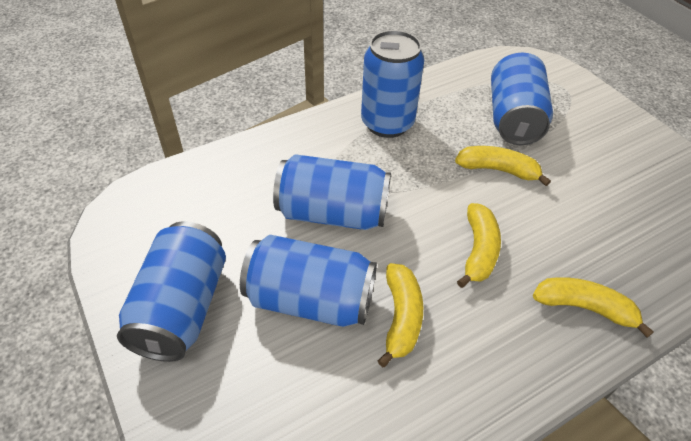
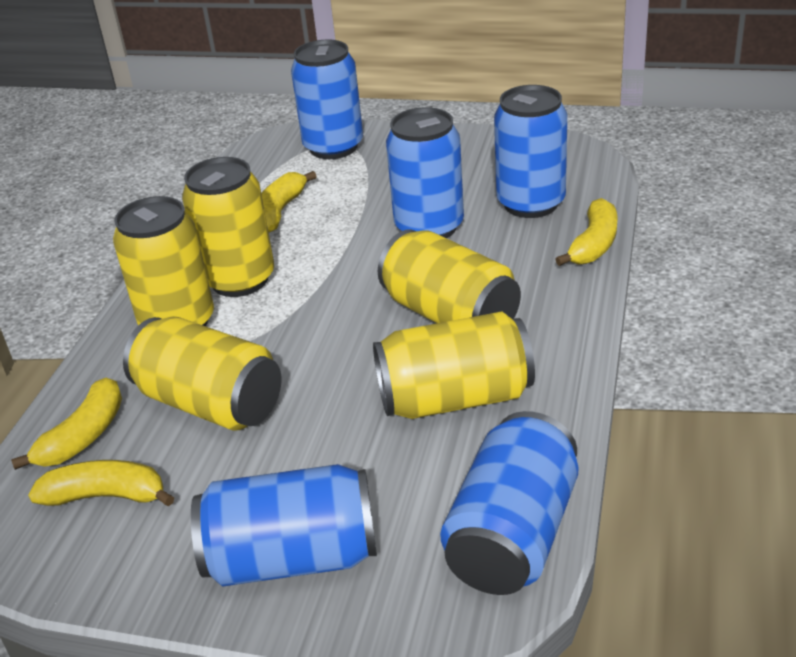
yellow can: none = 0 -> [113,196,214,326] [123,316,281,431] [182,157,274,297] [373,312,535,419] [378,229,521,323] = 5

